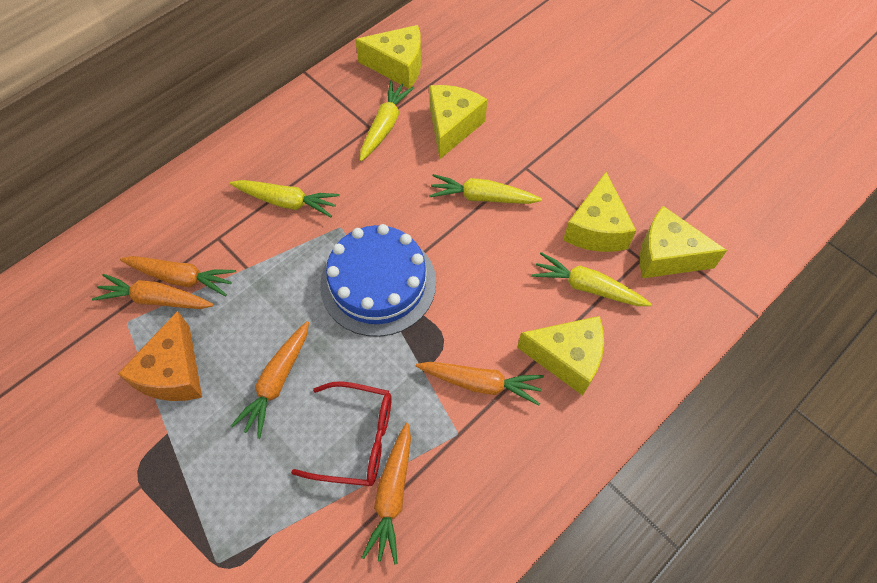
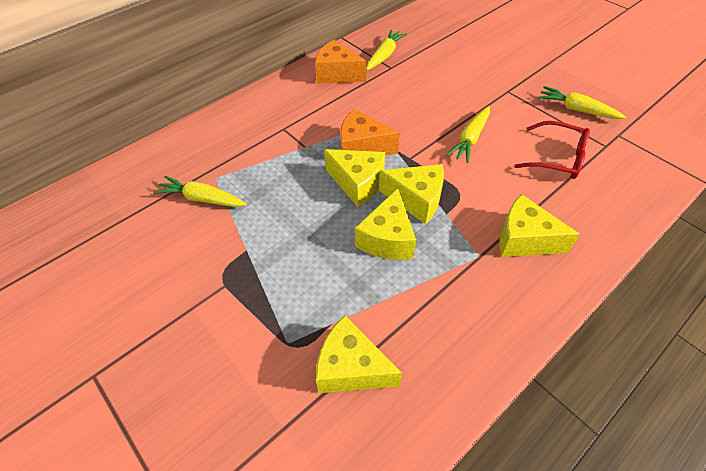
blue cake: [320,224,436,337] = 1 -> none = 0
orange carrot: [92,274,214,309] [120,256,236,296] [231,321,309,439] [361,423,411,565] [416,362,544,406] = 5 -> none = 0
orange cheese: [118,311,202,401] = 1 -> [315,40,366,84] [340,109,400,155] = 2

